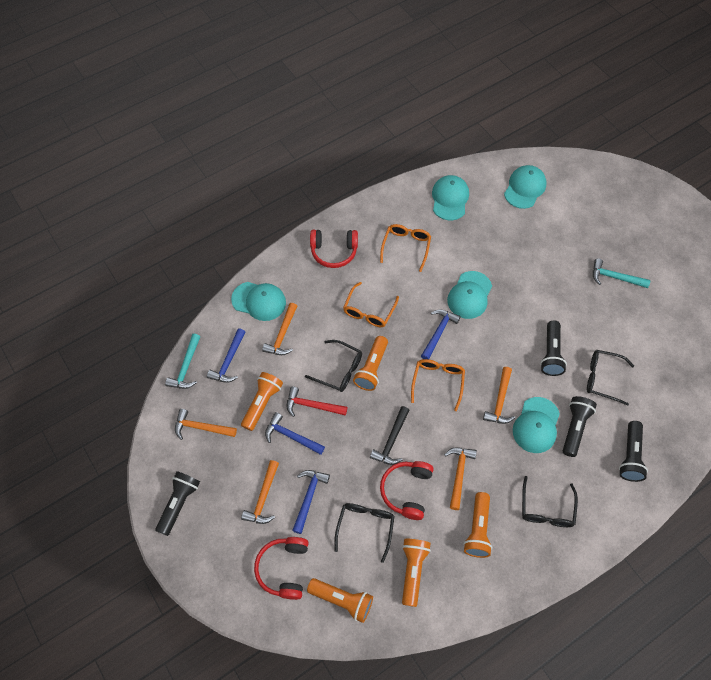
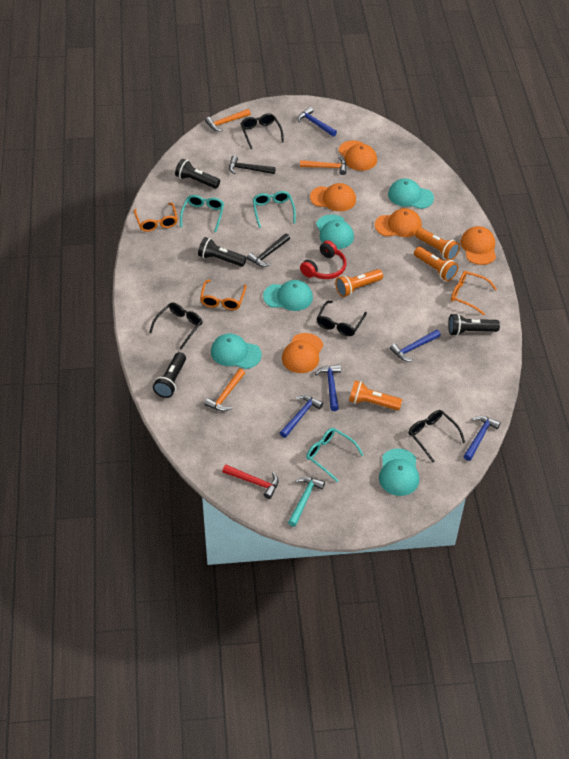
black hammer: [370,406,410,465] = 1 -> [229,156,276,174] [247,233,290,267] = 2
blue hammer: [207,328,245,383] [265,412,325,455] [292,470,330,534] [421,309,461,359] = 4 -> [280,395,323,438] [298,107,337,137] [315,365,341,411] [390,329,441,361] [464,416,501,461] = 5
orange cap: none = 0 -> [282,333,323,373] [310,183,356,211] [339,140,377,171] [375,208,422,237] [461,226,496,265] = 5
orange flashlight: [241,372,283,431] [307,578,373,623] [353,336,388,391] [402,539,431,607] [463,492,492,558] = 5 -> [335,269,383,297] [349,380,402,411] [414,247,458,281] [415,228,460,260] = 4
orange hammer: [175,409,237,440] [241,460,279,524] [262,303,297,355] [444,448,477,510] [483,367,515,424] = 5 -> [204,368,245,411] [205,109,251,131] [300,157,346,175] = 3
red headphones: [254,537,309,600] [310,230,358,268] [380,461,434,520] = 3 -> [300,240,347,279] = 1
turquoise glasses: none = 0 -> [180,195,224,232] [253,191,296,228] [306,428,363,482] = 3
turquoise hammer: [165,334,200,389] [593,259,650,288] = 2 -> [288,477,325,527] = 1

